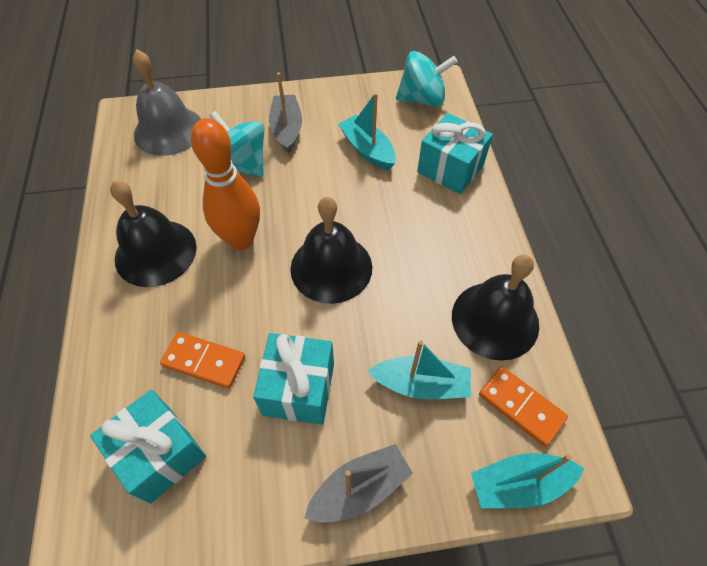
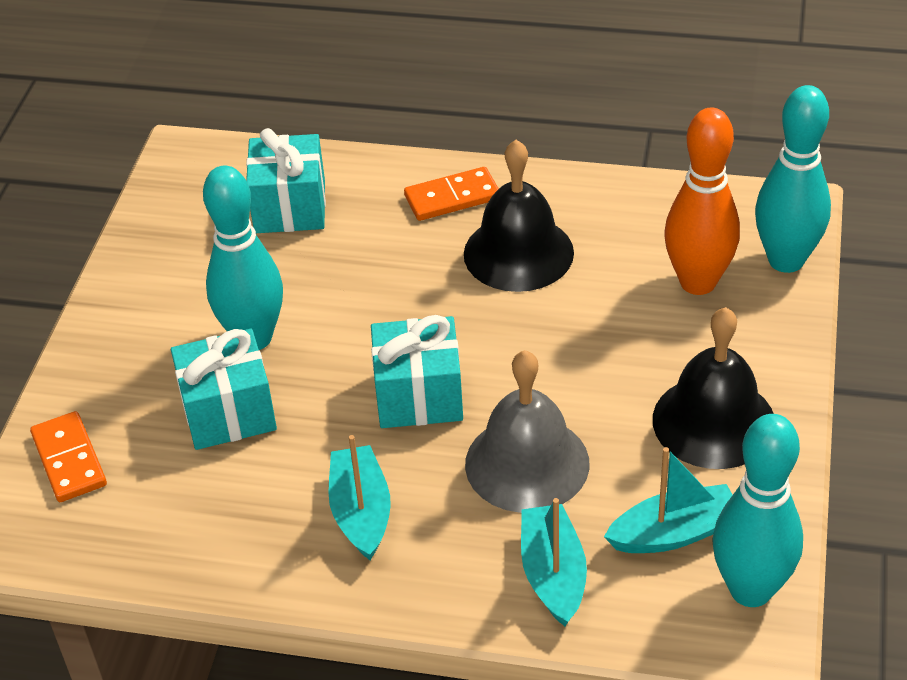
black bell: [110,180,197,287] [290,197,372,304] [452,255,539,361] = 3 -> [464,140,574,292] [653,307,774,469] = 2
grey boat: [269,72,302,154] [304,444,413,522] = 2 -> none = 0
turquoise bowling pin: none = 0 -> [203,166,283,350] [712,414,803,607] [755,85,831,273] = 3
turquoise spinning top: [209,111,264,177] [396,51,458,107] = 2 -> none = 0

